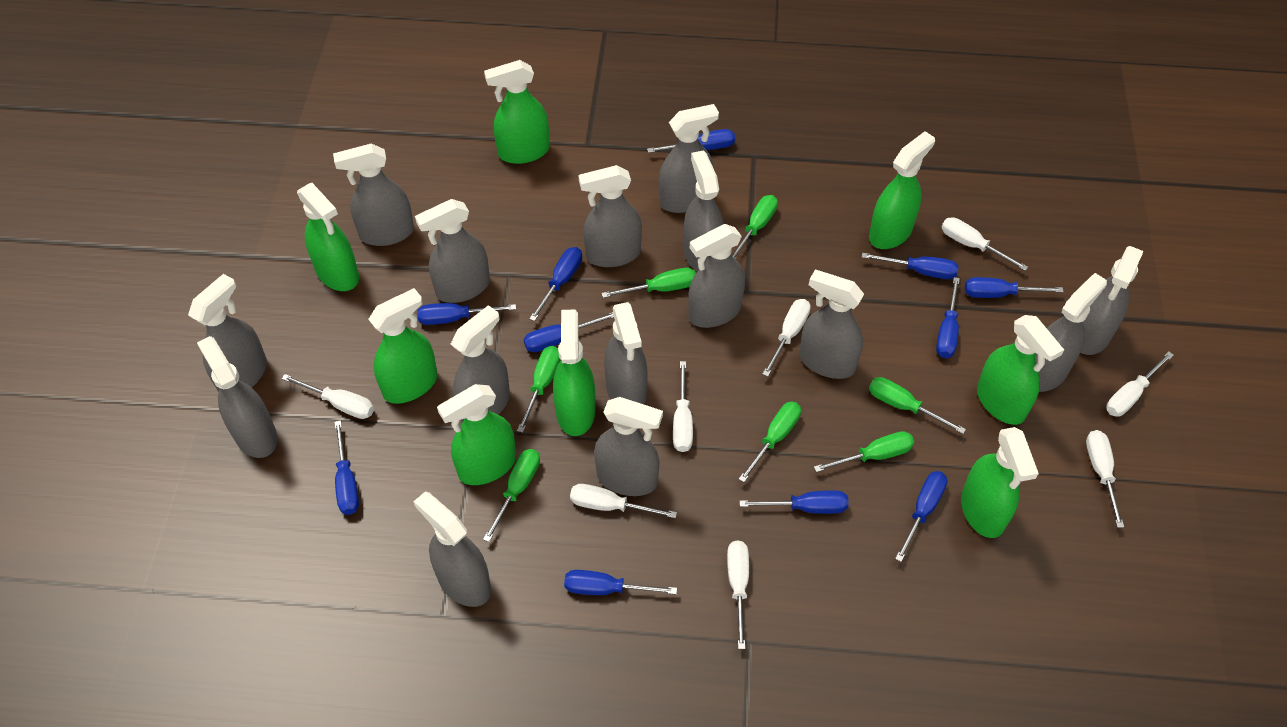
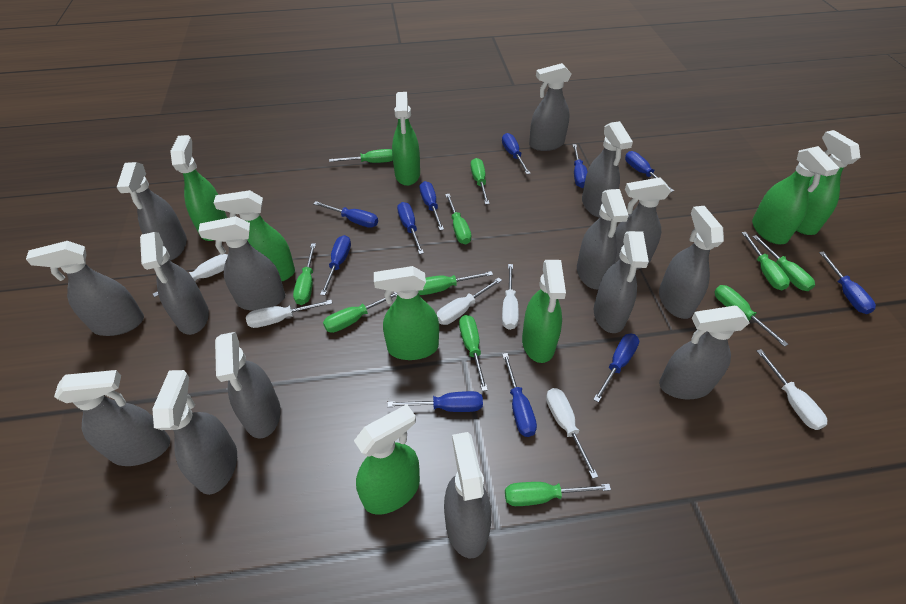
green screwdriver: [483,449,540,542] [517,346,560,433] [602,268,696,298] [731,195,778,259] [739,402,801,482] [814,431,914,472] [869,377,966,434] = 7 -> [293,243,316,305] [323,292,397,333] [329,149,393,163] [418,271,493,295] [445,194,471,244] [459,315,488,391] [471,158,490,205] [505,482,611,506] [714,285,788,347] [742,232,790,290] [752,235,815,291] = 11
white screwdriver: [282,374,374,419] [570,484,677,518] [673,361,693,452] [727,540,749,649] [762,299,811,377] [941,217,1028,271] [1086,430,1124,528] [1106,351,1174,416] = 8 -> [153,254,228,297] [246,300,332,328] [437,277,502,325] [502,264,519,330] [546,388,598,479] [757,349,827,430] = 6

